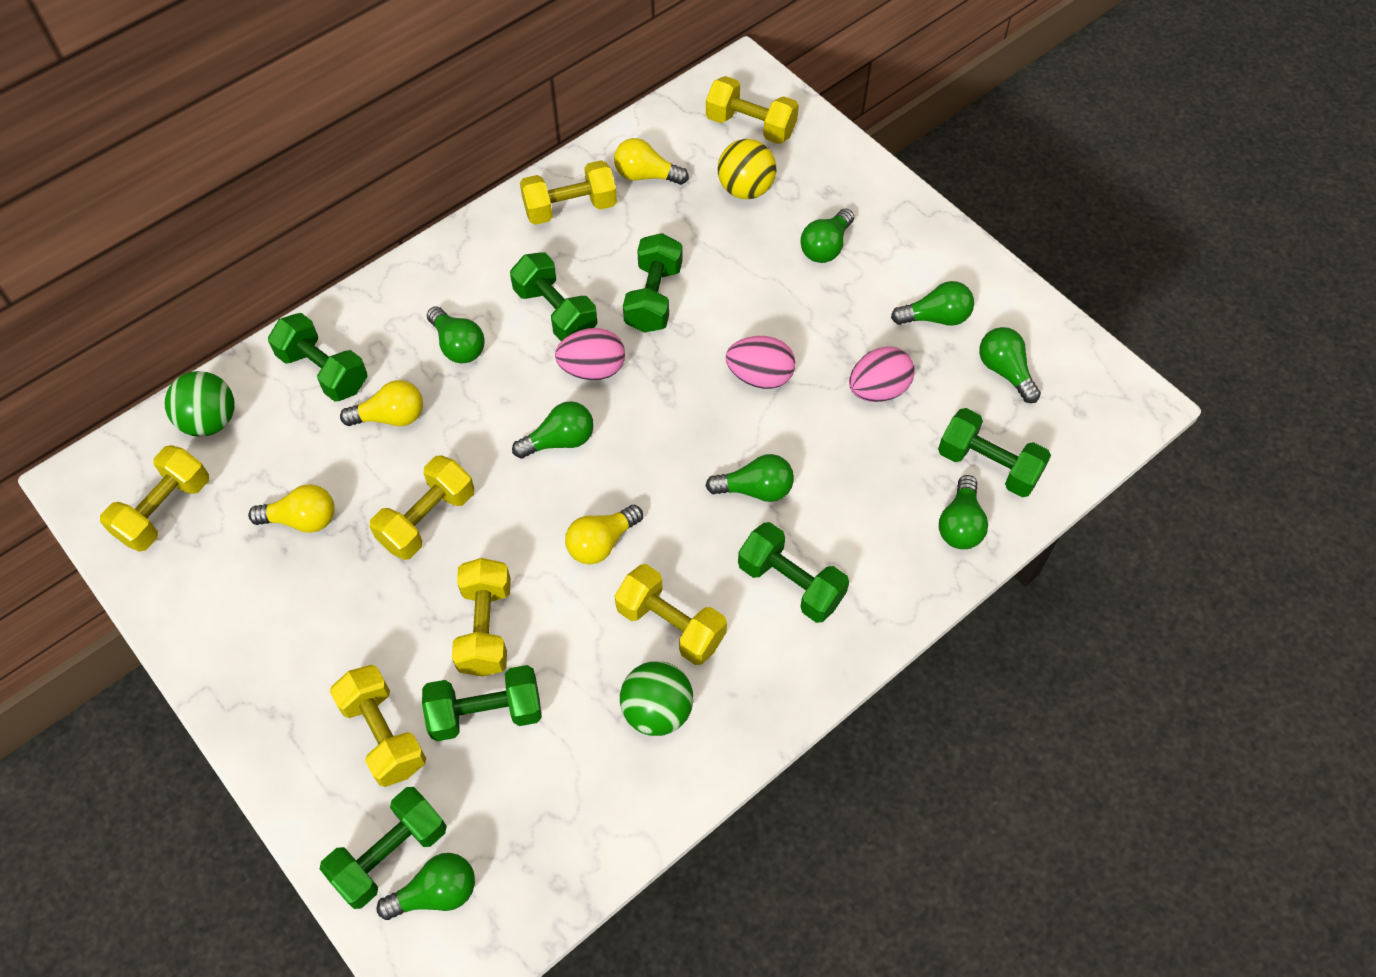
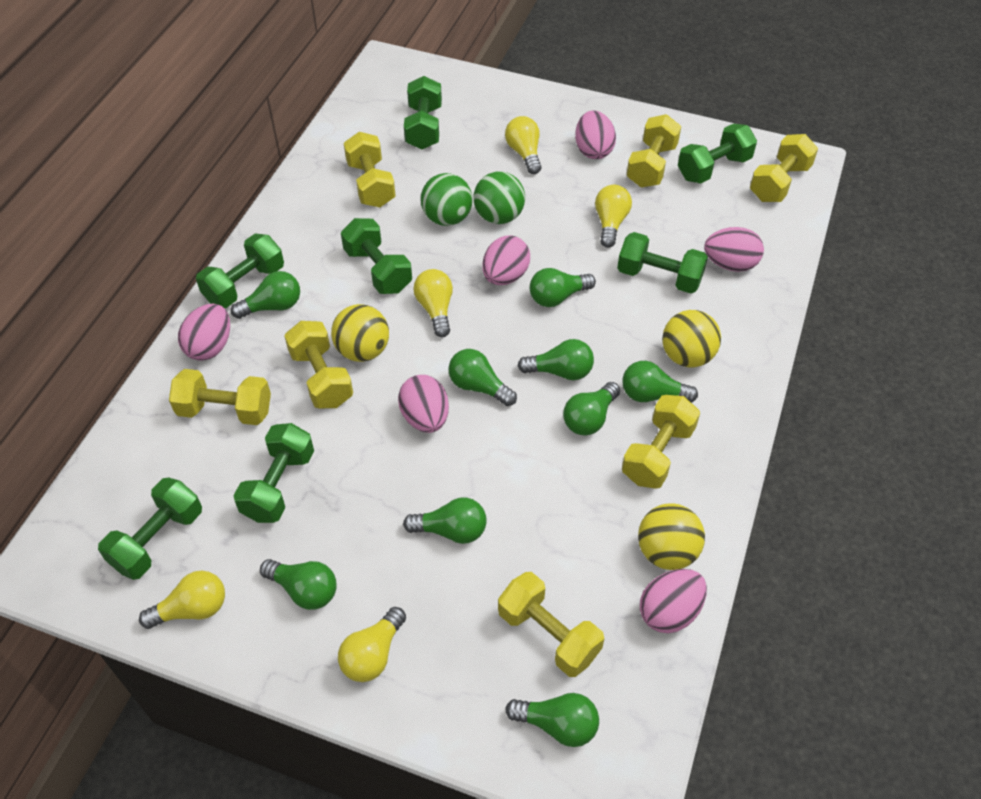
green light bulb: [376,853,475,920] [427,307,485,363] [512,401,594,459] [706,454,794,502] [800,208,854,263] [891,281,974,326] [939,475,988,549] [979,327,1041,403] = 8 -> [231,271,300,319] [260,559,337,610] [403,498,487,544] [449,349,517,406] [505,693,599,747] [517,339,594,380] [530,268,596,307] [563,382,620,435] [622,361,698,403] = 9
pink egg: [555,328,625,380] [726,336,795,389] [849,346,915,402] = 3 -> [178,304,230,361] [398,375,449,433] [482,235,530,285] [575,111,616,159] [640,569,707,633] [704,227,764,272] = 6
yellow ball: [718,139,776,199] = 1 -> [331,304,389,362] [638,503,705,570] [662,310,721,367] = 3
yellow light bulb: [248,484,335,533] [340,380,423,426] [565,505,643,564] [614,138,689,185] = 4 -> [139,571,225,629] [338,607,406,682] [413,269,453,337] [505,116,541,174] [595,185,632,248] = 5

